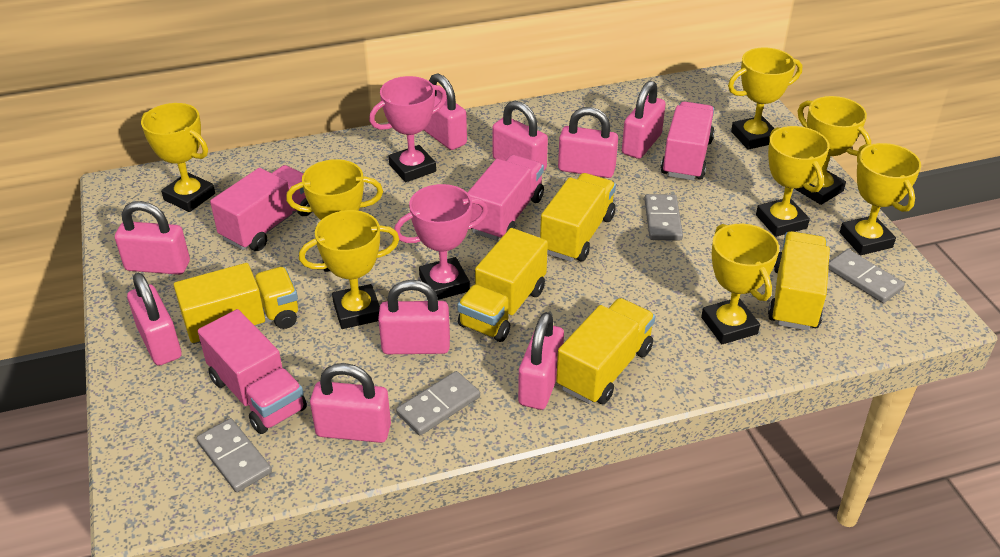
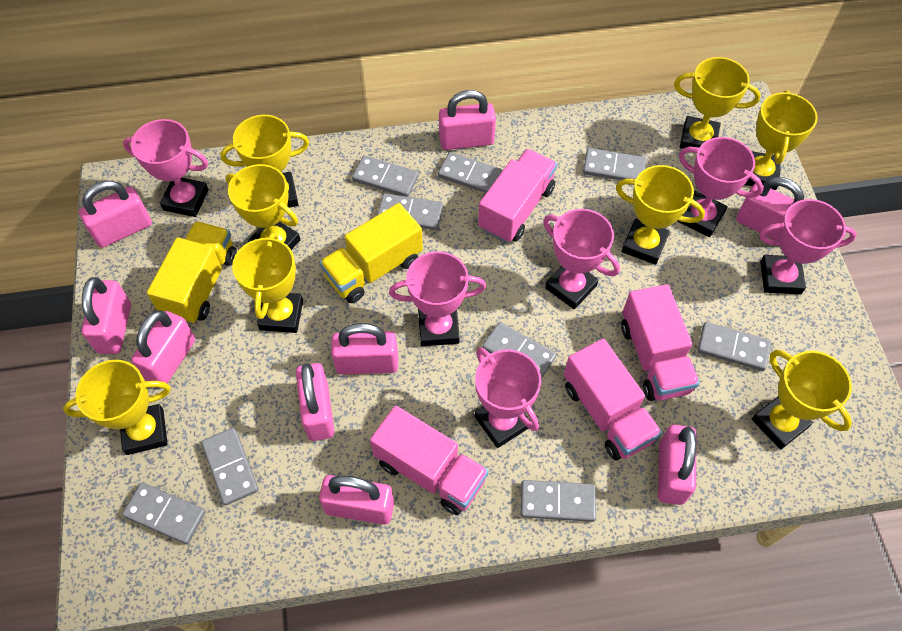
grey domino: [196,418,272,492] [396,371,480,435] [644,194,683,240] [828,249,905,303] = 4 -> [122,483,206,544] [201,428,259,505] [352,155,419,197] [377,193,443,230] [438,152,503,193] [482,322,556,379] [521,480,596,522] [583,148,647,181] [697,322,771,371] = 9
pink trophy: [369,76,447,182] [394,184,488,300] = 2 -> [123,119,208,217] [389,251,486,346] [475,347,542,448] [543,209,620,309] [678,137,764,237] [759,199,857,294] = 6
yellow truck: [174,263,298,344] [457,228,548,342] [540,173,616,262] [556,298,655,404] [768,231,830,331] = 5 -> [147,221,237,324] [319,203,423,303] = 2

